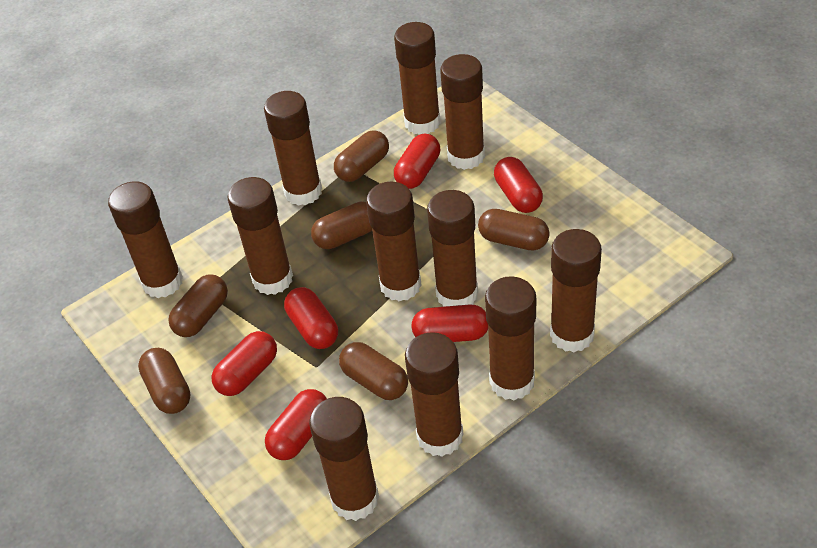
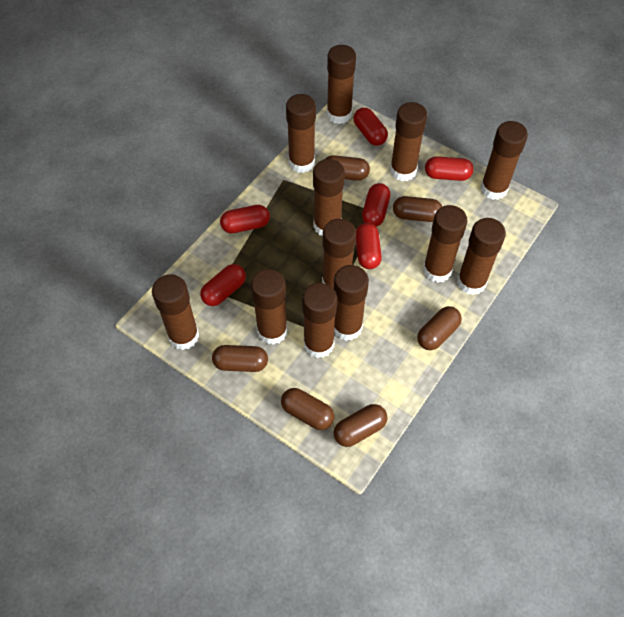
brown glue stick: [108,181,183,298] [228,177,293,295] [264,91,322,206] [309,397,379,521] [366,182,422,302] [394,22,441,135] [405,332,463,457] [427,190,478,307] [440,54,485,170] [485,276,536,400] [550,229,602,353] = 11 -> [152,274,199,350] [250,269,288,345] [286,94,316,173] [302,283,337,358] [313,159,345,236] [322,219,356,288] [327,45,356,124] [333,265,369,341] [390,102,427,181] [423,205,468,283] [457,218,506,295] [481,121,528,200] = 12

